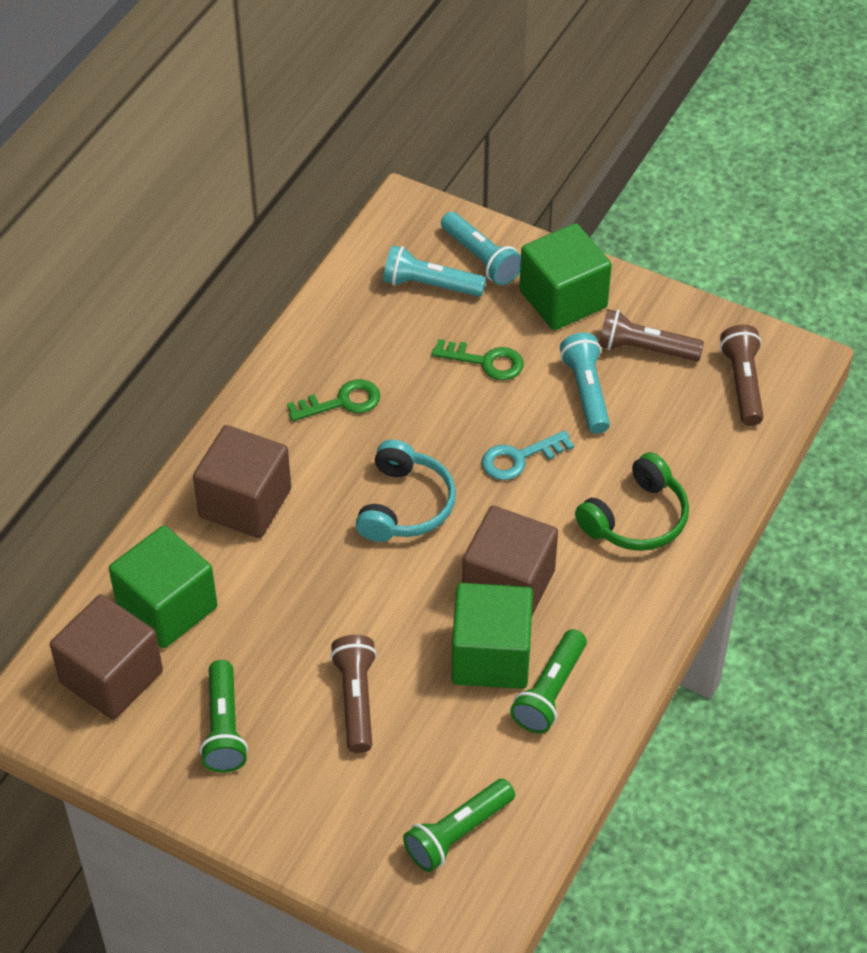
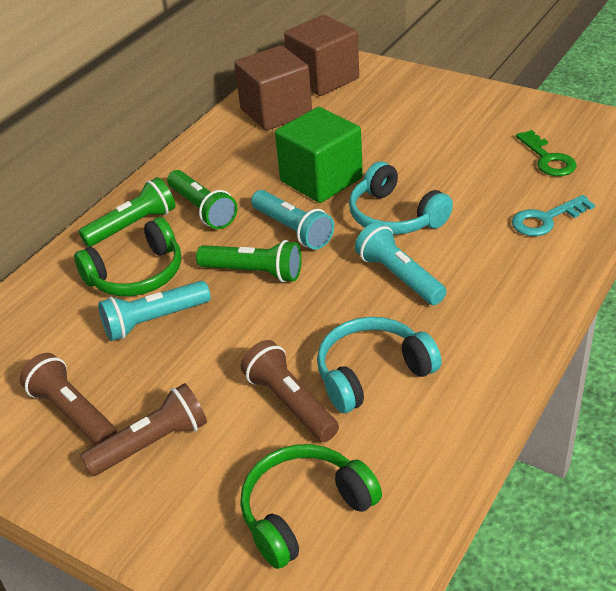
brown cube: [50,594,163,720] [193,425,291,538] [462,506,558,616] = 3 -> [234,45,312,131] [284,15,359,96] = 2
green cube: [109,525,217,648] [452,583,533,689] [519,223,612,331] = 3 -> [275,107,363,203] = 1
green headphones: [575,452,689,551] = 1 -> [74,217,181,296] [240,444,382,569] = 2
green key: [287,379,380,421] [432,339,523,380] = 2 -> [516,130,577,176] = 1
turquoise headphones: [356,440,456,542] = 1 -> [317,317,442,413] [349,161,453,235] = 2

